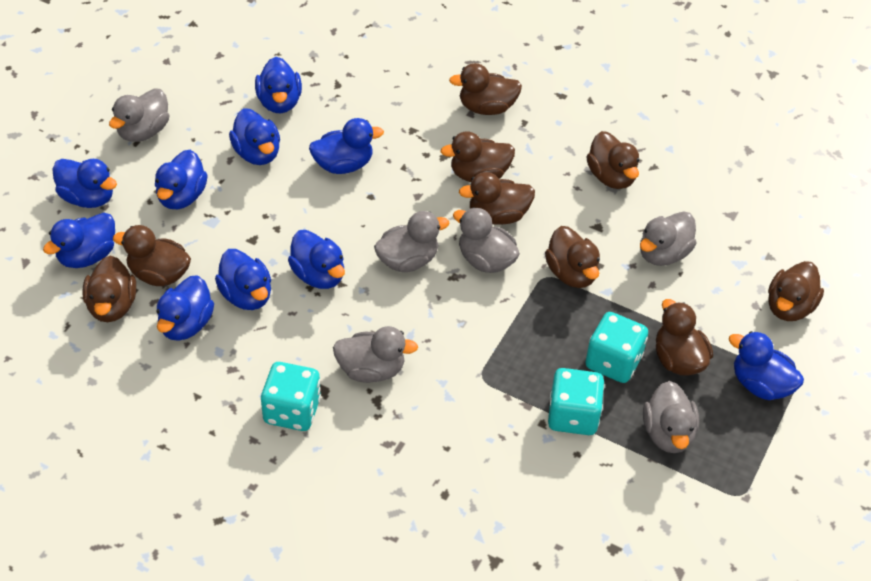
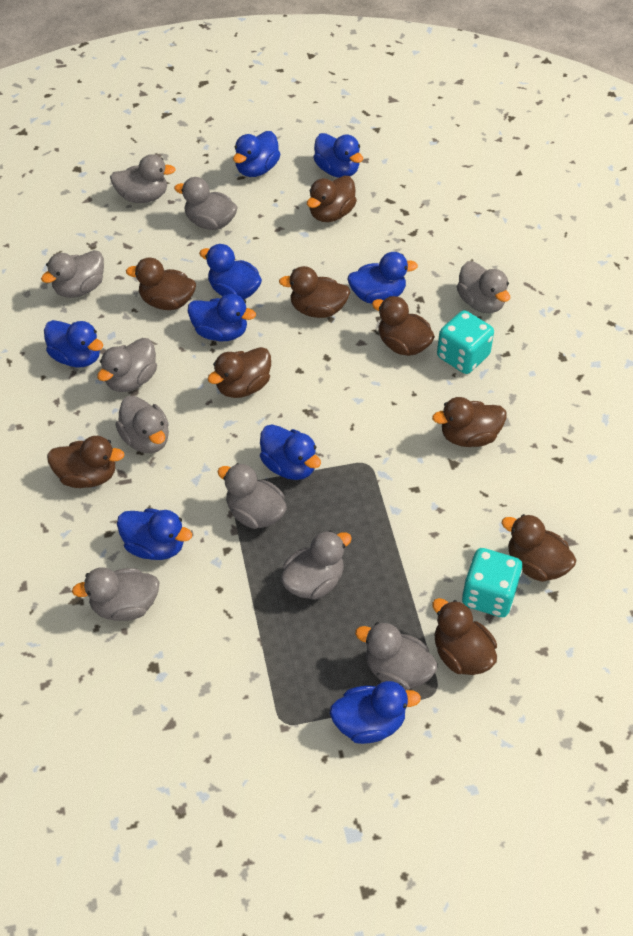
blue duck: [43,213,115,268] [52,159,117,208] [155,150,208,209] [156,275,214,341] [215,249,271,310] [229,108,280,165] [255,57,302,113] [288,230,345,289] [309,118,384,174] [729,331,804,400] = 10 -> [44,320,103,367] [117,509,192,560] [188,294,256,341] [199,244,262,300] [233,131,280,177] [260,424,321,480] [313,133,363,178] [330,681,421,744] [347,252,418,304] = 9
grey duck: [109,88,169,142] [333,326,418,383] [374,211,449,272] [453,207,520,273] [640,211,697,266] [643,381,699,453] = 6 -> [41,250,104,298] [72,567,160,621] [97,338,157,392] [110,154,176,203] [115,396,169,453] [174,177,238,230] [217,463,287,529] [281,530,352,600] [355,622,438,691] [457,261,510,313] = 10
turquoise dice: [261,362,321,431] [548,368,605,435] [585,312,648,383] = 3 -> [437,310,494,374] [462,548,522,617] = 2

